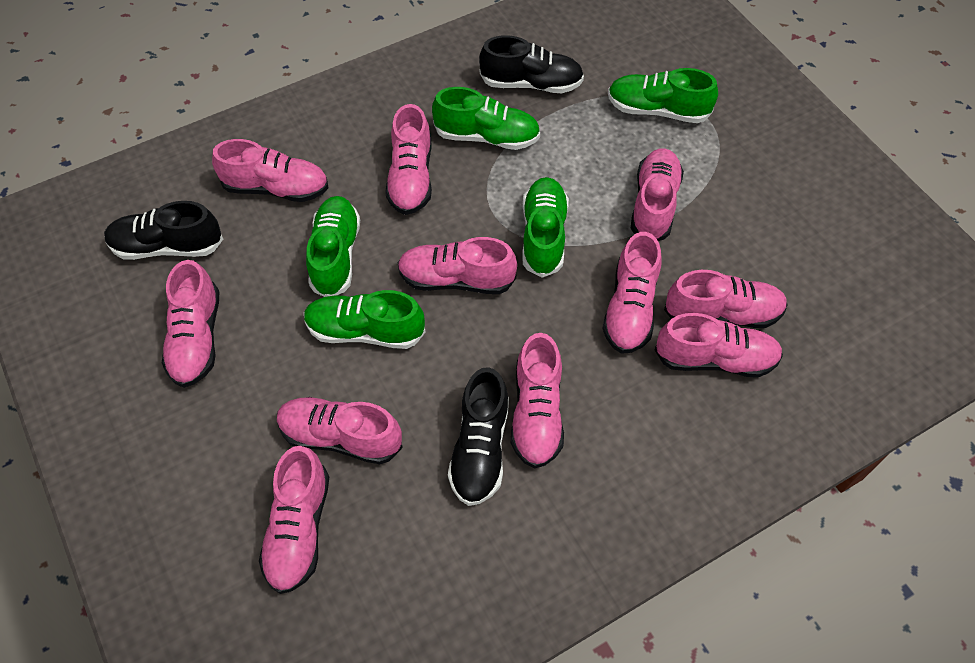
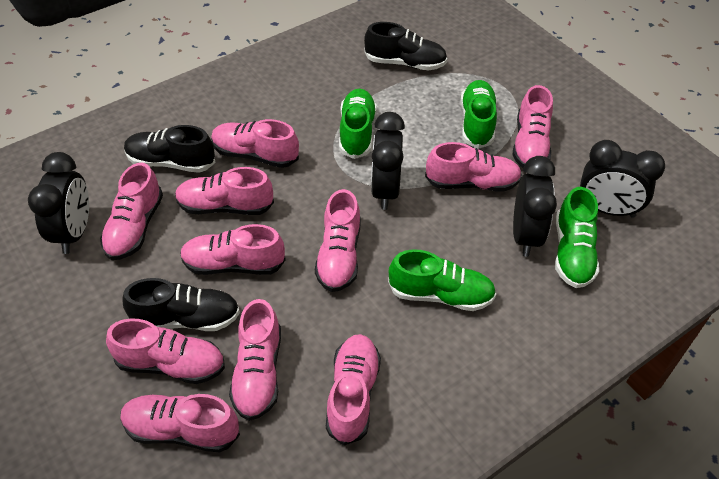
black clock: none = 0 -> [28,152,89,254] [371,112,405,210] [513,156,557,257] [580,140,665,218] = 4
green shoe: [304,290,426,349] [306,196,360,297] [432,87,540,150] [522,177,569,278] [608,68,718,123] = 5 -> [339,89,377,159] [388,249,496,311] [461,80,497,149] [555,187,599,288] = 4

